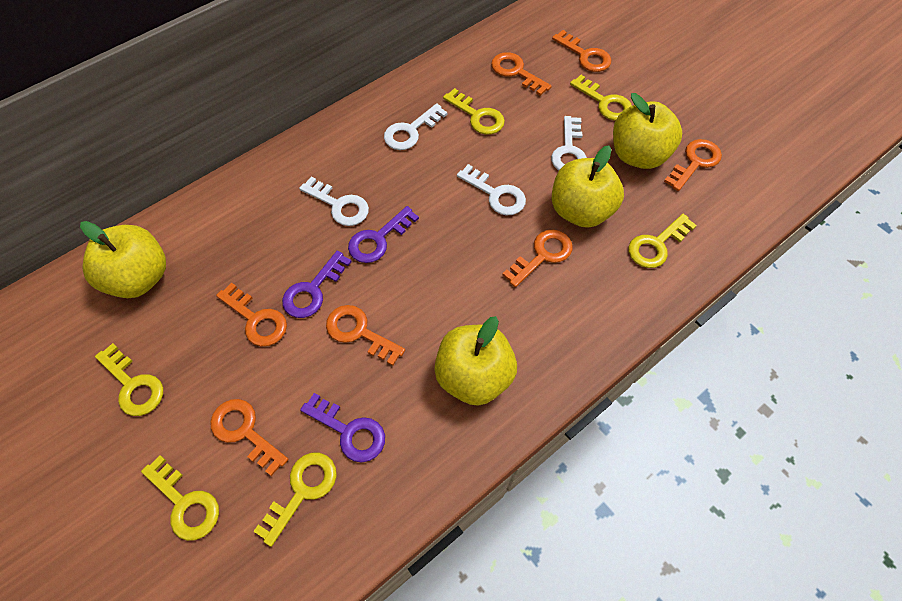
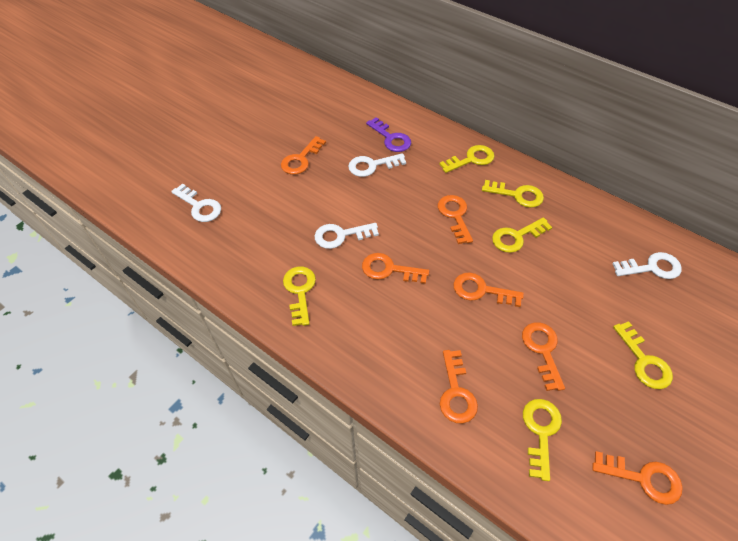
purple key: [282,251,352,318] [300,393,385,463] [348,206,419,263] = 3 -> [366,117,411,152] = 1
yellow apple: [80,221,166,298] [434,316,517,406] [552,146,624,228] [613,93,682,169] = 4 -> none = 0

